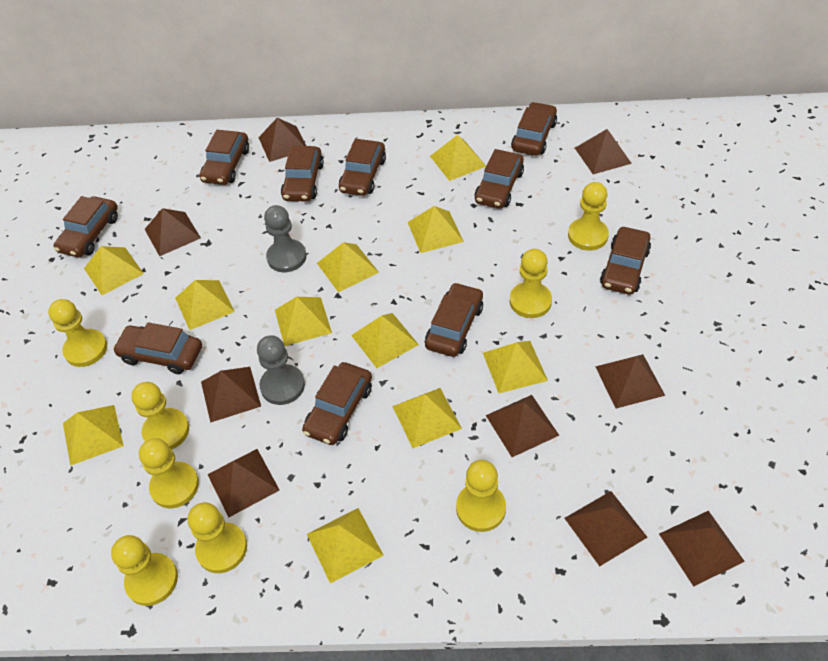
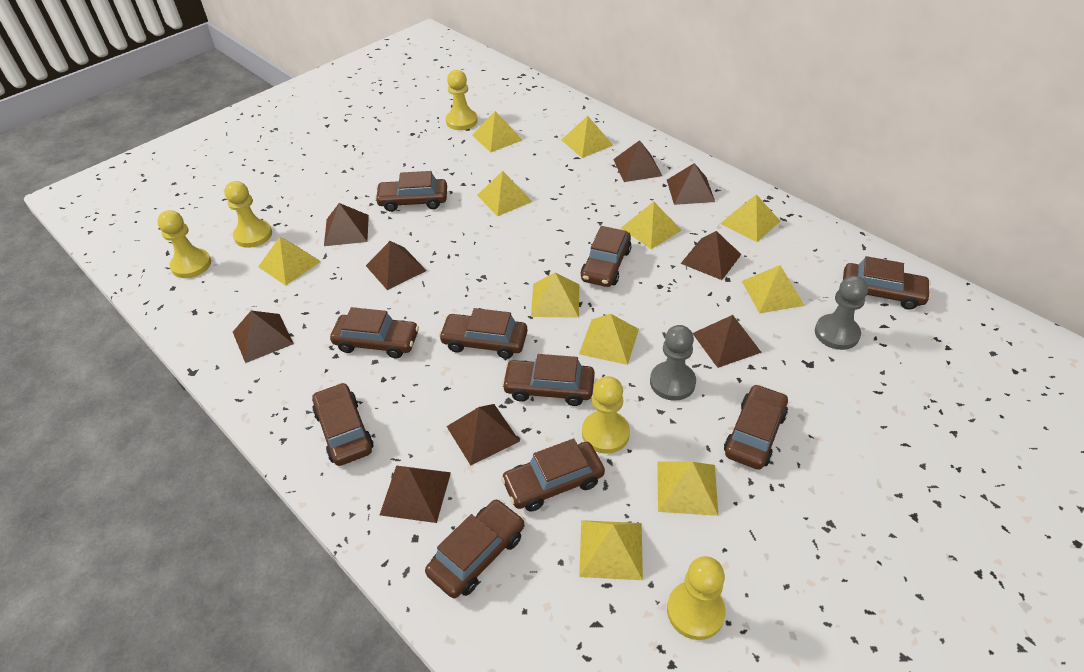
yellow pawn: [48,299,107,367] [111,535,178,606] [131,382,189,450] [139,438,199,508] [188,502,247,573] [456,460,506,532] [510,249,552,318] [568,182,609,251] = 8 -> [157,210,211,278] [224,181,272,248] [446,70,478,130] [582,376,630,454] [667,556,726,640] = 5

